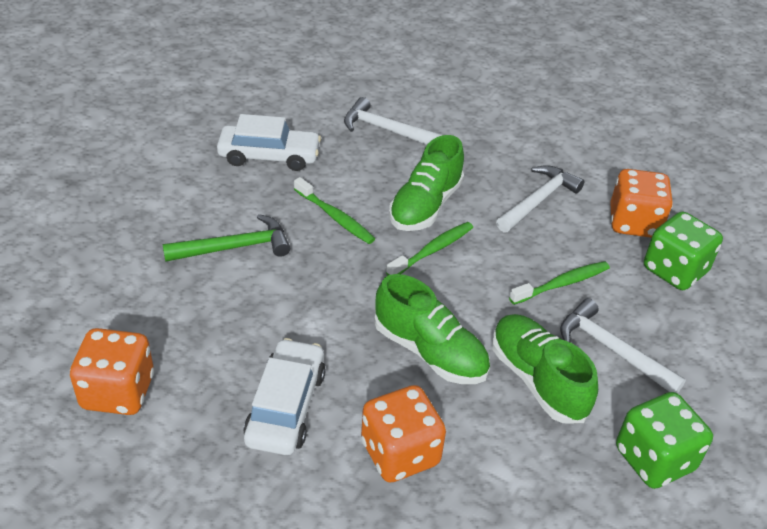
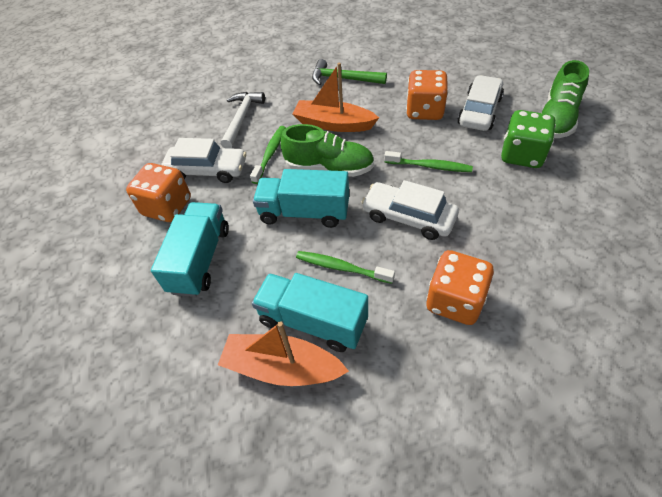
green dice: [616,392,713,489] [644,212,723,290] = 2 -> [501,110,556,168] = 1
green shoe: [374,274,490,384] [389,135,464,231] [492,314,598,423] = 3 -> [281,124,374,177] [542,60,589,138] = 2
orange boat: none = 0 -> [218,321,349,386] [292,63,379,132] = 2
turquoise truck: none = 0 -> [151,202,229,297] [252,273,368,352] [253,169,349,228] = 3
white car: [217,114,321,171] [243,338,326,455] = 2 -> [161,138,246,183] [361,180,459,240] [457,75,504,131] = 3
white hammer: [344,97,442,145] [496,165,584,233] [560,298,686,393] = 3 -> [221,92,265,149] = 1

